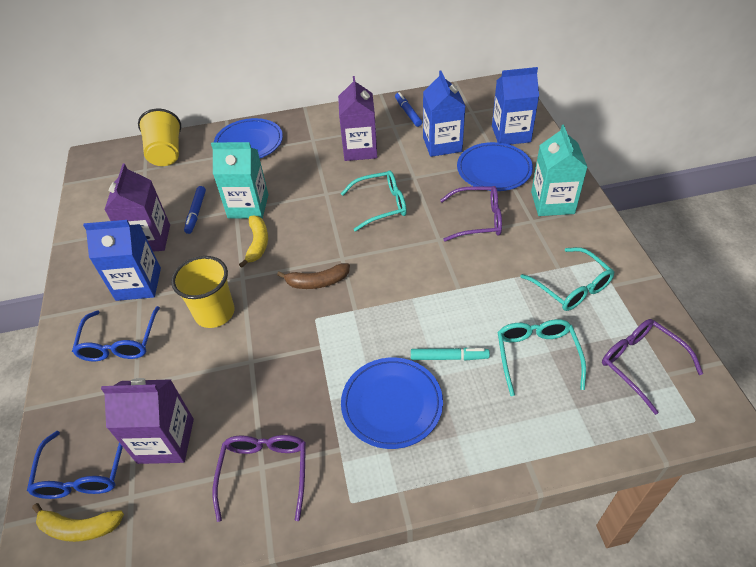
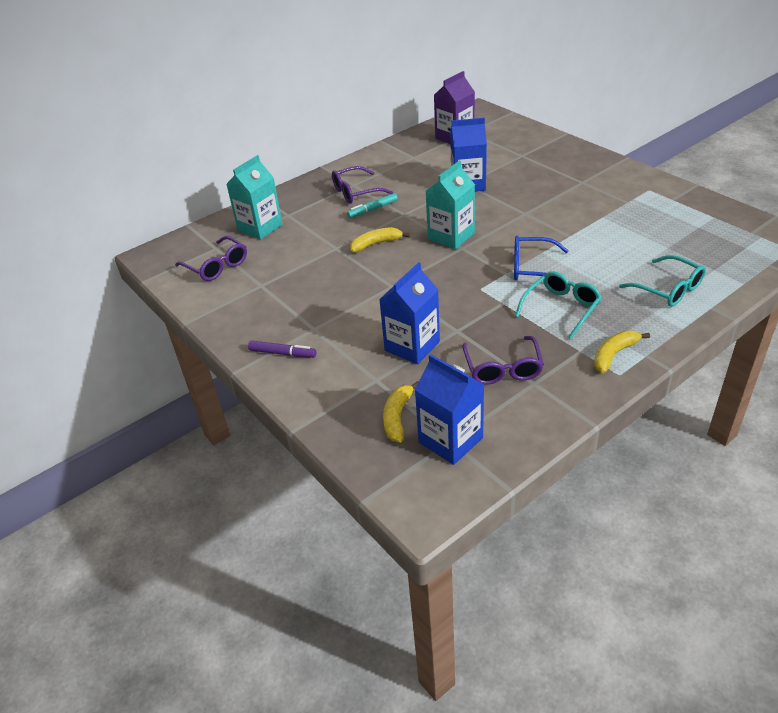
blue glasses: [27,431,123,499] [72,306,160,361] = 2 -> [514,236,569,280] = 1
blue marker: [184,186,206,234] [395,92,422,127] = 2 -> none = 0
blue plate: [214,118,283,158] [341,358,443,449] [457,142,533,191] = 3 -> none = 0
brown banana: [277,263,350,289] = 1 -> none = 0
purple carton: [101,378,194,464] [105,163,170,252] [338,76,377,161] = 3 -> [434,71,475,144] = 1
purple marker: none = 0 -> [248,341,316,358] = 1
turquoise glasses: [341,171,407,232] [498,319,586,396] [520,247,614,311] = 3 -> [515,271,602,339] [619,255,706,307] = 2
yellow banana: [32,503,124,542] [239,216,268,268] = 2 -> [350,227,410,252] [383,381,418,442] [594,331,650,373] = 3
yellow cup: [138,109,181,166] [171,256,235,328] = 2 -> none = 0

